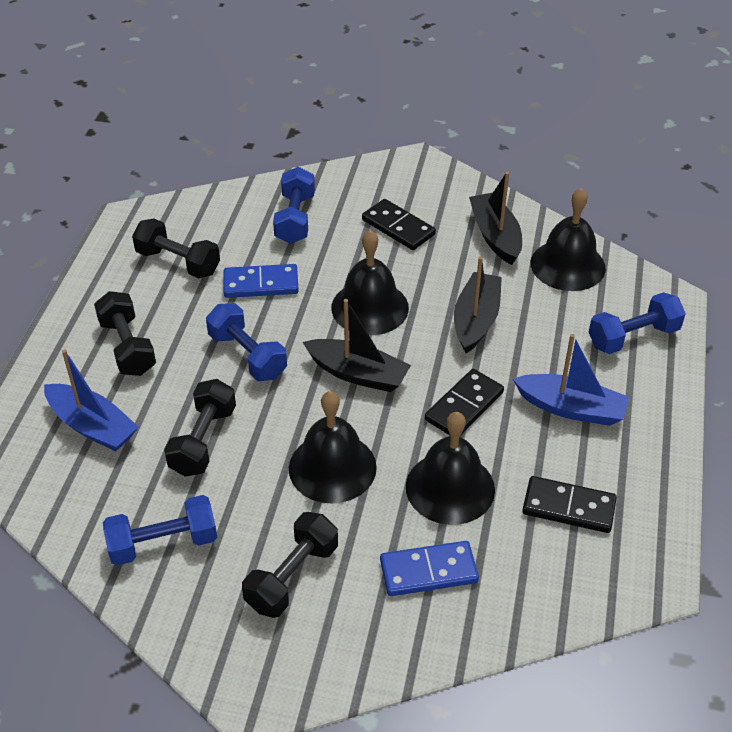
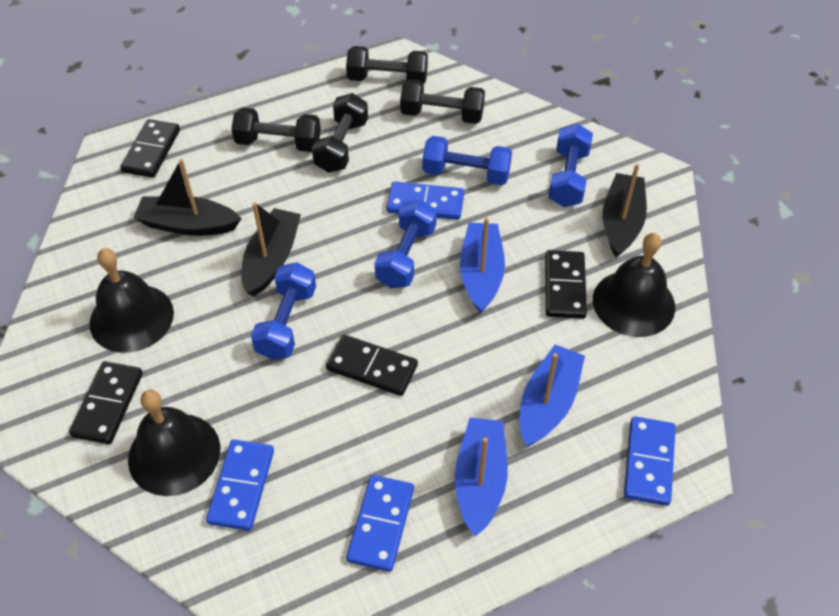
black bell: [289,391,377,504] [331,230,409,335] [406,412,495,525] [531,188,606,291] = 4 -> [89,248,174,353] [128,390,220,496] [593,233,675,337] = 3
black domino: [362,199,436,250] [425,369,504,435] [522,476,617,533] = 3 -> [69,361,143,444] [120,119,180,178] [326,334,418,396] [545,250,587,319] = 4
blue boat: [44,349,139,451] [513,334,629,426] = 2 -> [455,418,508,537] [460,218,505,313] [520,344,585,447] = 3
blue domino: [223,264,299,298] [380,541,479,596] = 2 -> [206,439,274,531] [346,475,414,572] [387,181,464,220] [624,416,676,506] = 4

